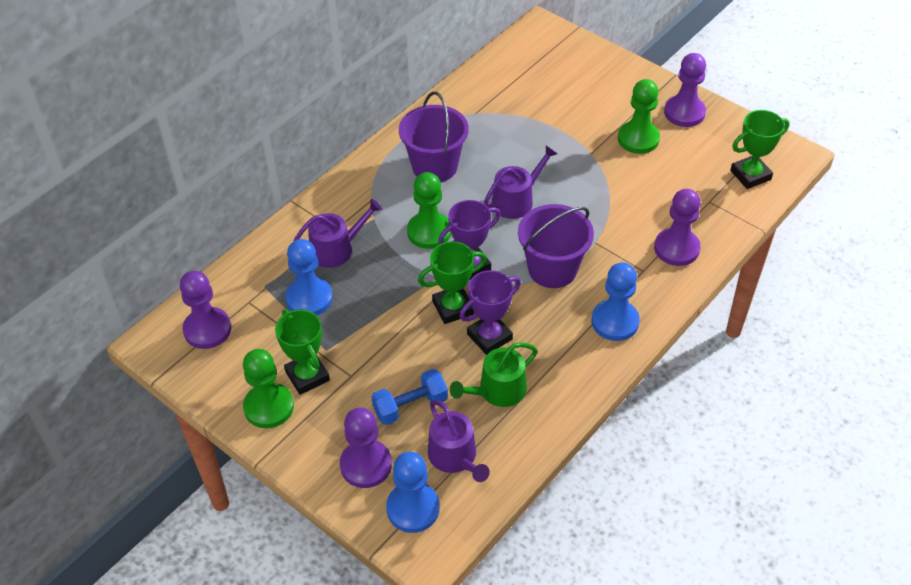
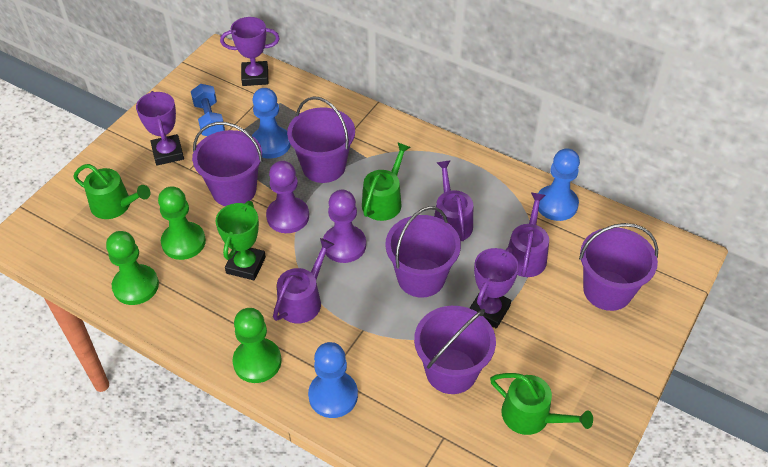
green trophy: [275,309,330,395] [418,241,487,324] [730,110,790,189] = 3 -> [215,201,266,280] = 1
green watering can: [450,342,538,407] = 1 -> [73,164,150,219] [362,142,411,221] [490,373,593,435] = 3
purple bucket: [399,92,469,182] [518,204,594,288] = 2 -> [192,122,262,206] [287,96,355,183] [385,206,461,298] [414,306,496,394] [579,223,658,311] = 5
purple pawn: [180,271,231,349] [340,408,392,488] [654,189,701,266] [664,53,706,127] = 4 -> [266,161,309,233] [323,190,366,263] = 2
purple trophy: [438,200,501,280] [459,270,521,355] = 2 -> [136,91,184,166] [220,17,280,86] [469,248,519,328] = 3

